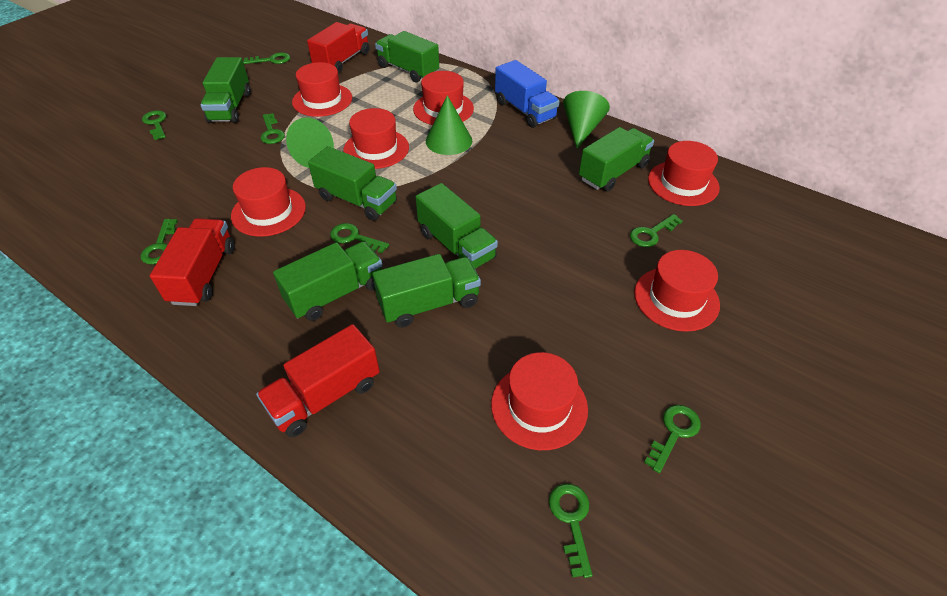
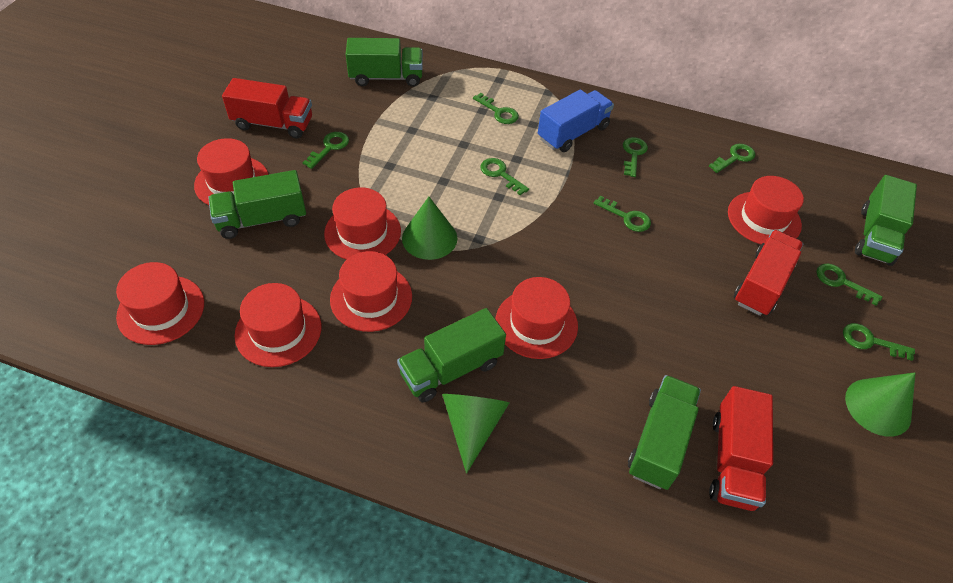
green truck: [200,57,251,123] [273,241,382,321] [308,146,397,221] [372,254,481,328] [375,31,439,82] [416,183,498,269] [579,127,654,191] = 7 -> [208,170,306,239] [346,38,423,87] [397,308,506,403] [628,375,701,490] [855,175,917,266] = 5

